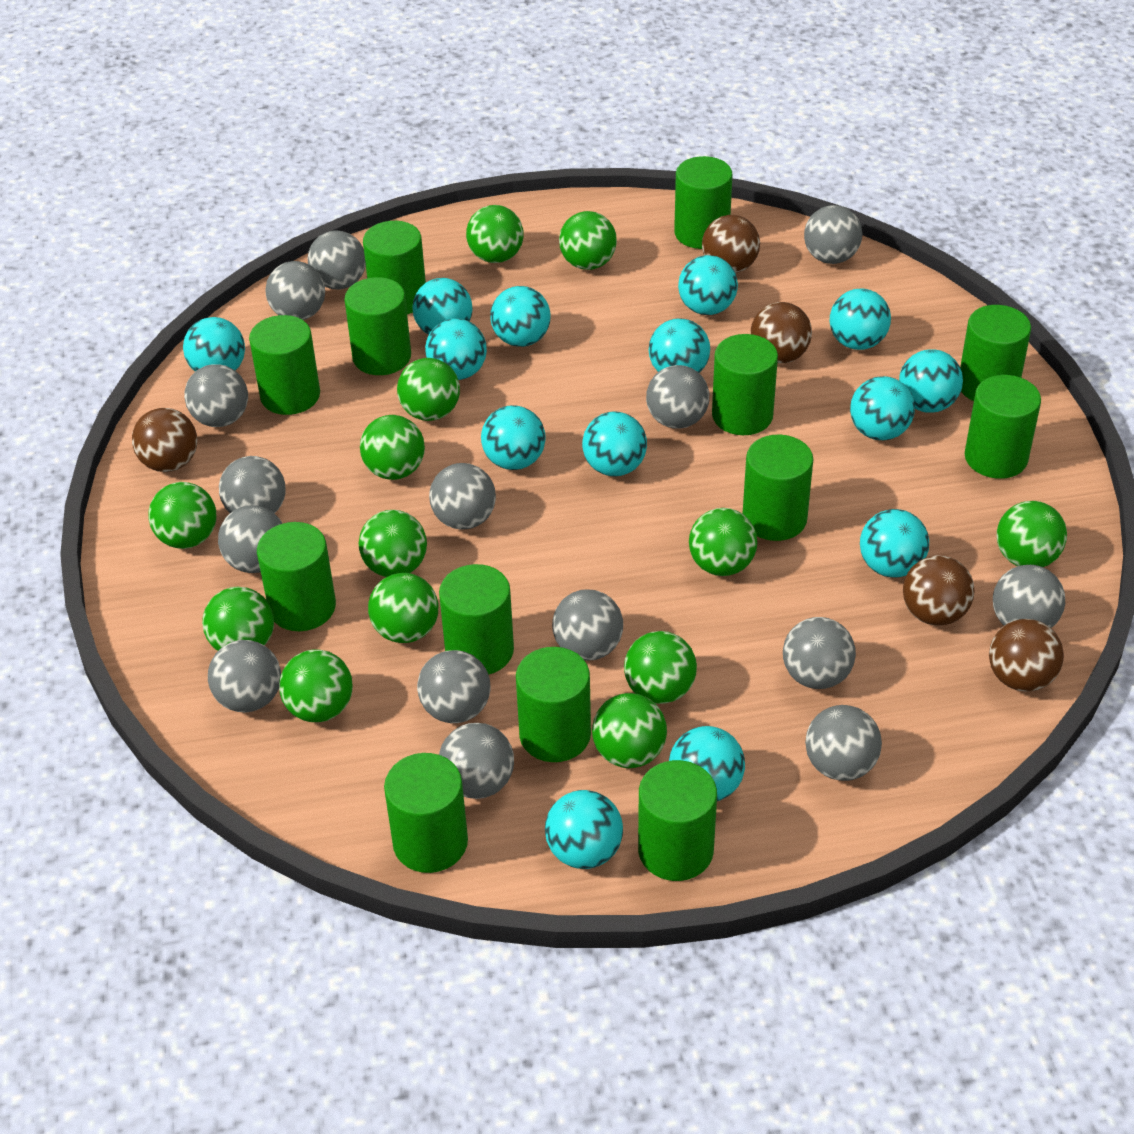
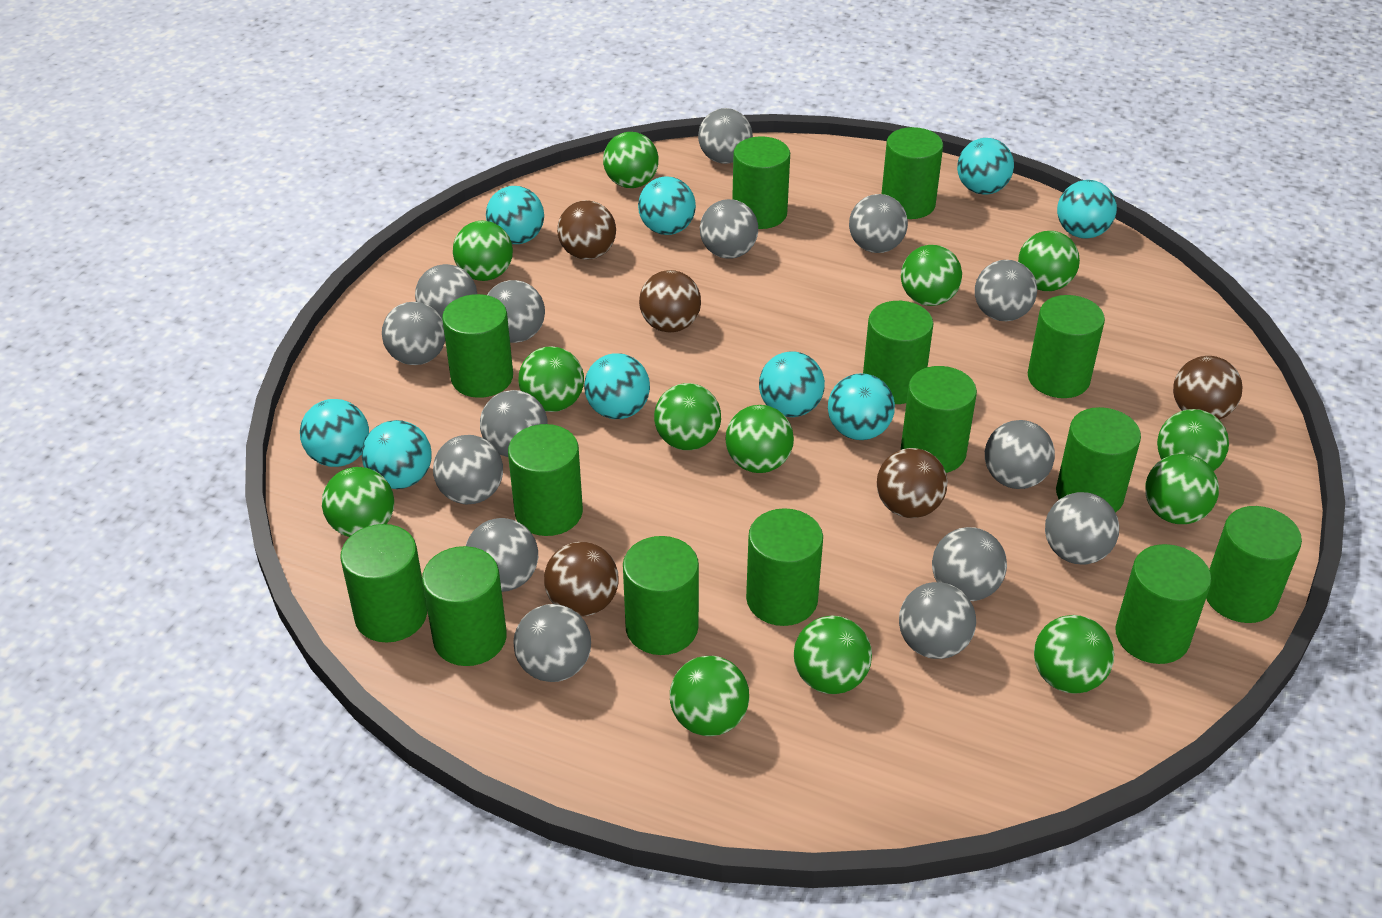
green cylinder: [249,315,320,415] [257,522,336,631] [344,277,411,375] [363,221,426,314] [384,753,468,873] [439,564,514,675] [516,647,591,762] [638,760,717,881] [674,156,733,249] [712,334,778,435] [742,435,813,541] [960,305,1031,401] [965,375,1041,479] = 13 -> [340,524,427,643] [422,546,507,666] [442,294,513,398] [508,424,583,536] [623,536,699,655] [732,136,790,229] [746,508,823,626] [863,301,934,404] [881,127,943,219] [901,366,977,473] [1028,295,1105,398] [1056,407,1141,513] [1115,544,1211,664] [1206,506,1302,623] = 14
turquoise ball: [183,317,245,372] [413,278,472,335] [425,318,487,380] [481,405,546,470] [490,286,551,347] [545,790,623,869] [582,411,647,477] [649,318,710,373] [669,726,745,801] [678,255,738,315] [829,289,891,350] [850,376,915,440] [860,509,929,578] [899,349,963,413] = 14 -> [300,399,369,467] [362,420,432,489] [486,186,544,244] [584,353,650,419] [638,177,696,235] [759,351,825,417] [828,373,895,440] [957,138,1014,195] [1057,180,1117,238] = 9

